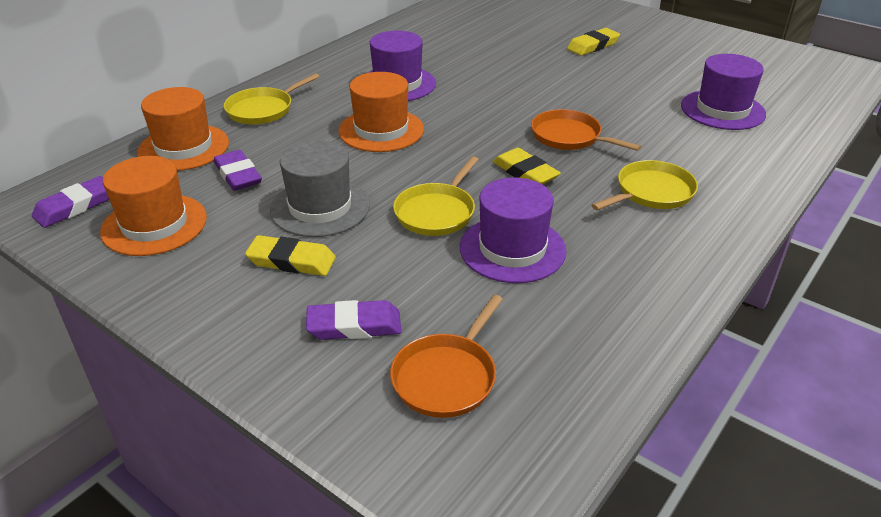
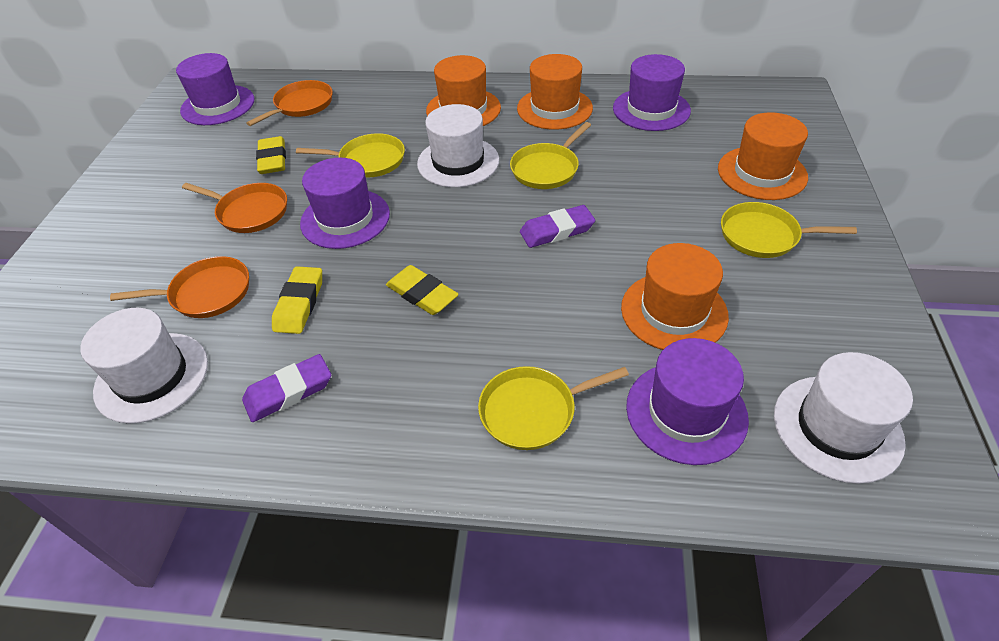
grey hat: [270,140,370,237] = 1 -> none = 0
orange hat: [100,156,207,256] [137,87,229,171] [339,72,424,152] = 3 -> [426,55,501,126] [517,54,593,130] [621,243,729,350] [718,112,808,200] = 4
orange pan: [390,295,503,418] [531,109,641,151] = 2 -> [110,256,249,318] [182,183,287,233] [246,80,333,126] = 3
purple eraser: [32,176,109,228] [214,150,262,191] [306,300,401,340] = 3 -> [242,354,331,422] [520,205,595,248] = 2
purple hat: [368,31,436,101] [460,178,566,283] [681,54,766,130] = 3 -> [176,53,254,125] [300,158,390,249] [613,54,691,131] [626,338,749,465] = 4
white hat: none = 0 -> [80,308,208,423] [417,104,499,187] [774,352,913,484] = 3
yellow pan: [224,73,320,124] [393,156,479,236] [592,160,698,210] = 3 -> [296,133,405,177] [478,366,629,450] [510,122,591,189] [721,202,857,258] = 4

